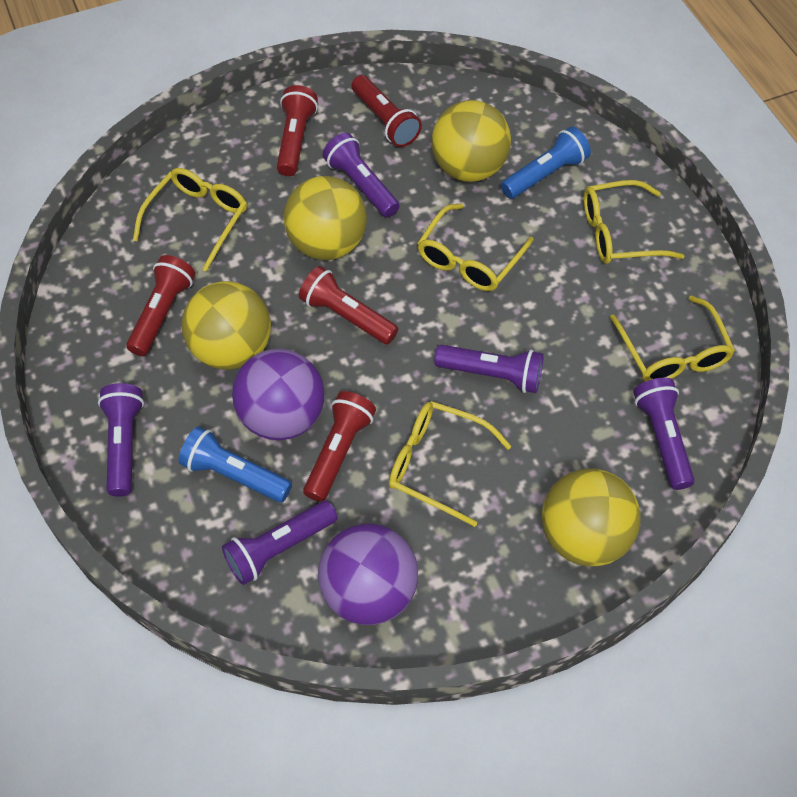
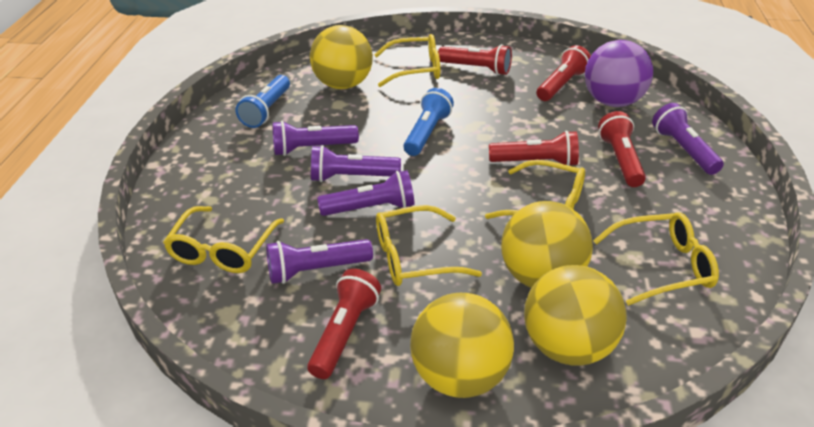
purple ball: [232,349,324,440] [318,524,418,625] = 2 -> [585,40,653,107] = 1

